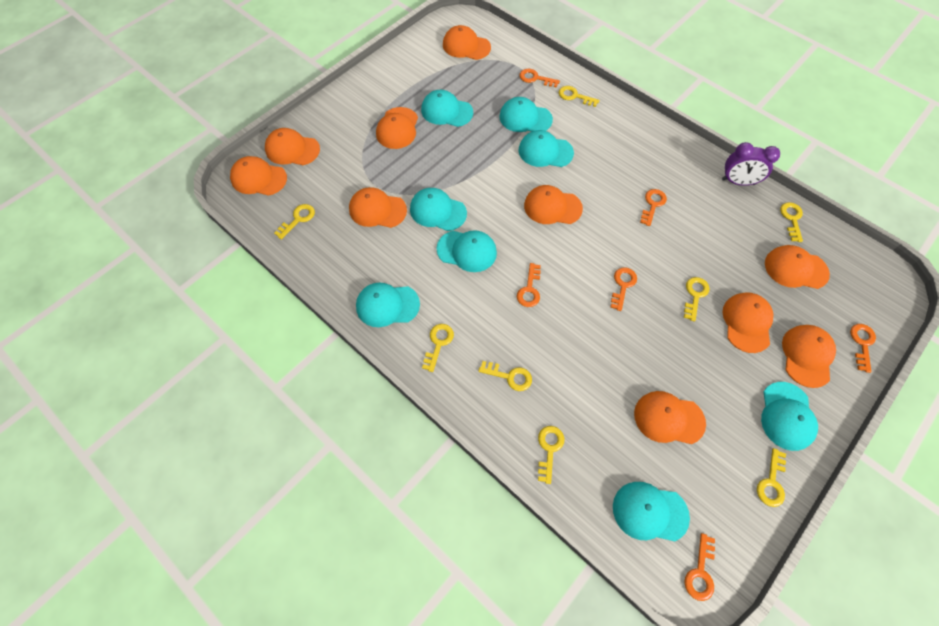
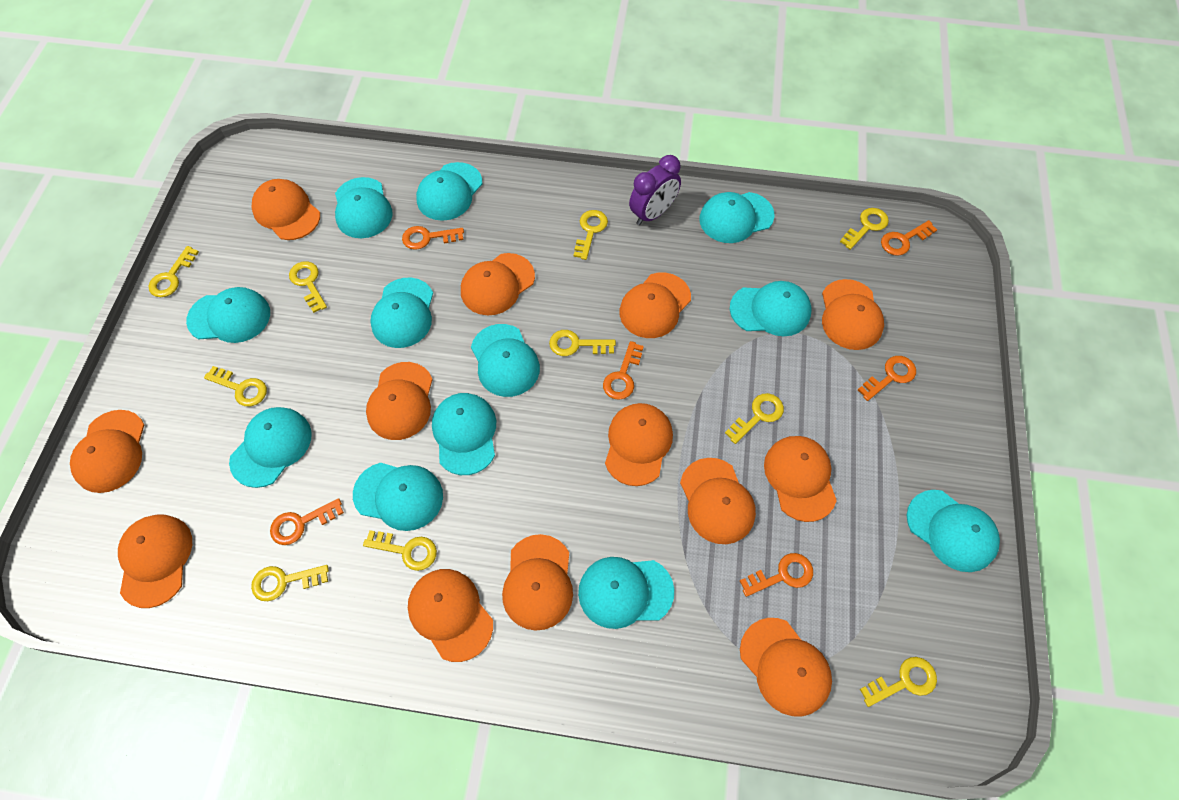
orange cap: [230,156,287,196] [265,128,320,165] [349,187,407,228] [376,107,418,149] [443,25,491,60] [524,185,583,224] [634,391,706,444] [722,292,774,353] [765,245,830,289] [782,325,836,388] = 10 -> [70,410,144,493] [118,515,192,608] [251,179,320,240] [366,362,433,440] [408,569,493,662] [461,253,535,315] [502,534,573,631] [605,403,673,486] [620,273,691,338] [680,458,756,544] [740,618,832,716] [764,436,837,522] [822,279,884,350] = 13
turquoise cap: [356,283,420,327] [410,188,467,231] [421,90,473,127] [436,230,497,272] [499,97,553,132] [519,130,574,167] [613,482,690,541] [761,382,818,451] = 8 -> [186,287,270,343] [229,407,312,488] [335,177,393,238] [353,463,443,531] [370,278,433,348] [416,162,482,221] [432,393,496,475] [471,324,540,397] [578,557,674,629] [700,192,774,243] [730,281,811,336] [907,490,1000,572] = 12
yellow key: [274,204,315,240] [422,324,454,372] [478,361,532,391] [538,426,565,484] [559,86,600,107] [684,277,710,322] [757,448,786,507] [780,202,803,242] = 8 -> [148,246,199,297] [204,366,267,406] [251,565,329,601] [289,261,327,313] [363,530,437,571] [549,330,616,356] [574,210,608,260] [725,393,784,444] [840,208,889,250] [860,657,937,707] = 10

